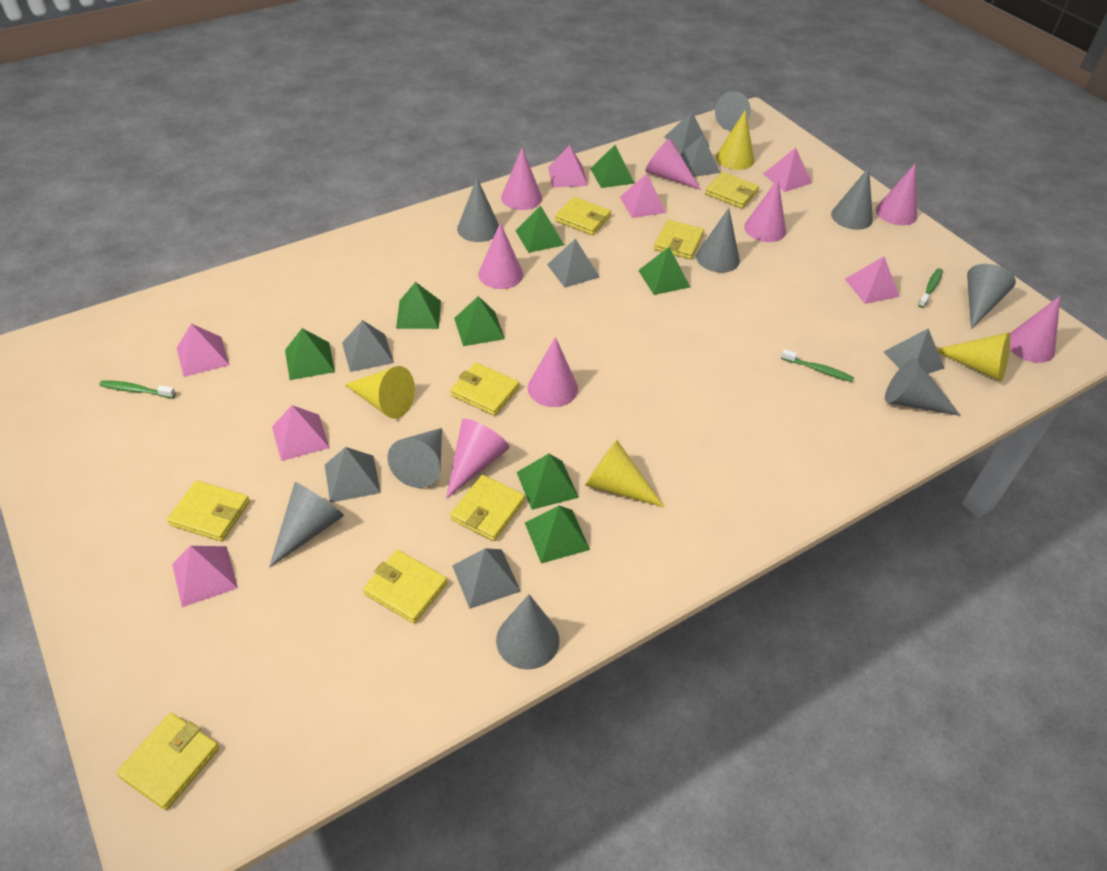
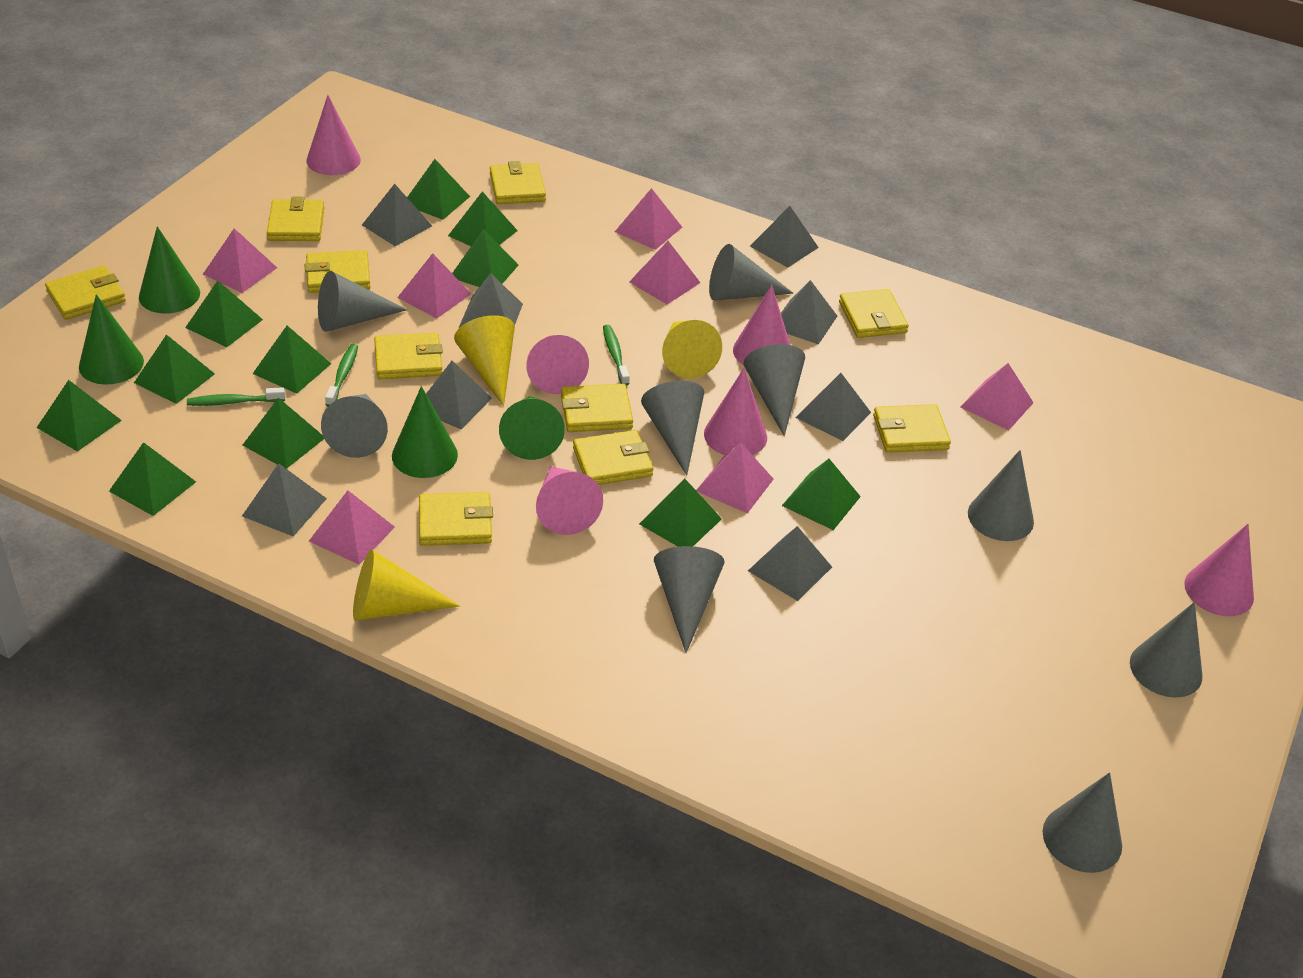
green cone: none = 0 -> [79,294,144,385] [139,226,200,314] [392,386,458,478] [499,396,565,460] = 4
green pyramid: [285,328,335,380] [396,282,441,329] [454,296,505,346] [515,206,564,253] [517,454,579,510] [525,506,590,563] [590,145,634,188] [638,247,690,295] = 8 -> [37,380,122,452] [109,442,196,516] [134,334,215,404] [185,280,263,347] [243,398,324,469] [253,326,331,394] [407,159,470,220] [448,192,518,246] [452,229,519,287] [639,479,722,547] [782,459,861,530] = 11
grey pyramid: [325,447,381,503] [342,320,394,372] [452,548,521,609] [547,239,600,288] [664,111,710,153] [680,135,720,177] [884,328,944,374] = 7 -> [242,463,327,536] [362,184,432,246] [426,361,492,429] [459,273,523,328] [748,526,832,601] [750,206,819,268] [781,280,837,345] [796,373,871,441] = 8
pink cone: [446,419,509,499] [478,223,523,289] [501,147,542,210] [528,337,578,407] [645,138,701,190] [744,179,786,242] [876,163,917,225] [1010,296,1060,363] = 8 -> [306,95,361,175] [526,335,589,394] [536,466,603,535] [704,368,767,455] [733,285,790,365] [1184,524,1254,616] = 6
yellow cone: [344,366,415,419] [585,440,665,508] [716,110,754,170] [937,332,1010,382] = 4 -> [353,549,460,621] [454,315,515,406] [662,320,722,379] = 3
yellow wallet: [116,713,219,810] [167,481,250,541] [363,550,448,624] [450,363,519,416] [450,475,525,541] [555,197,611,235] [654,220,704,260] [705,172,759,208] = 8 -> [45,265,126,320] [267,197,325,241] [305,250,370,293] [374,333,443,379] [419,492,493,546] [490,161,546,204] [561,384,633,432] [573,430,653,485] [839,289,909,338] [873,404,951,453] = 10

